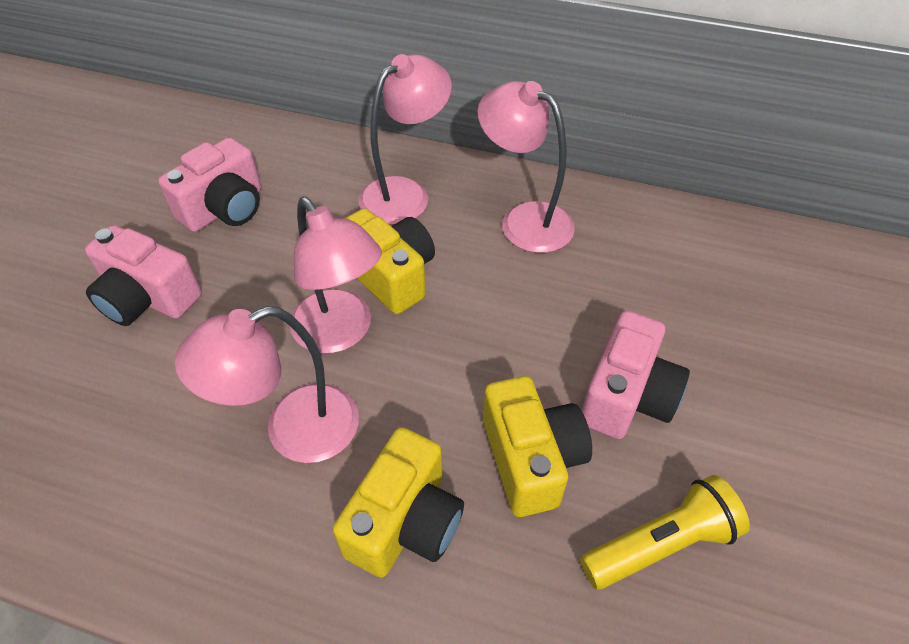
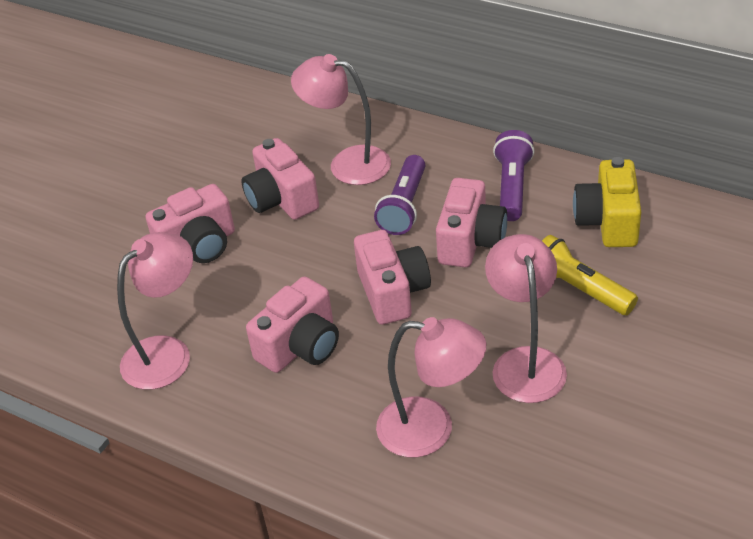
pink camera: [85,225,202,326] [158,137,261,232] [582,311,690,439] = 3 -> [146,184,235,263] [241,138,319,220] [246,277,339,373] [354,230,431,325] [436,178,507,267] = 5
purple flashlight: none = 0 -> [374,155,425,235] [493,130,535,221] = 2
yellow camera: [333,427,464,578] [344,208,435,314] [483,376,592,517] = 3 -> [573,157,641,247] = 1

